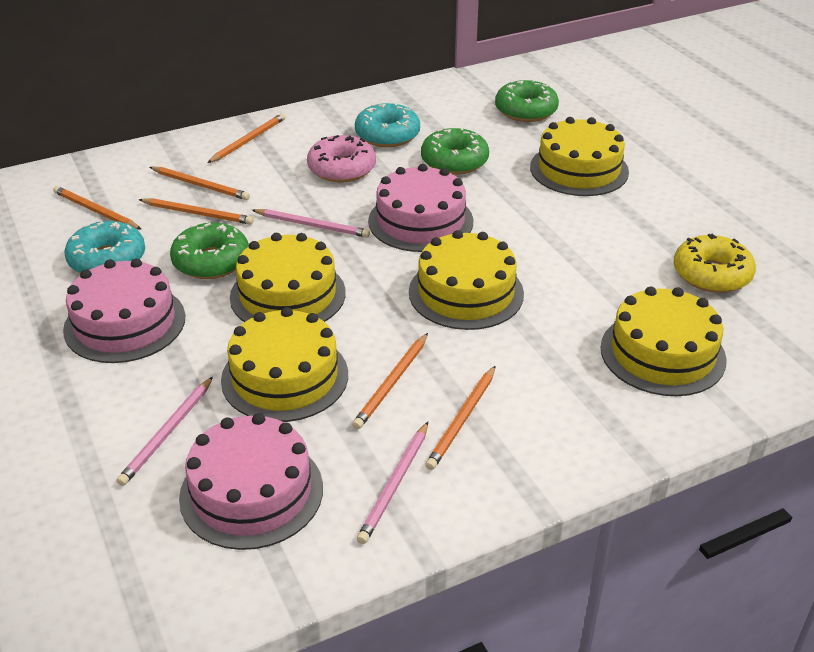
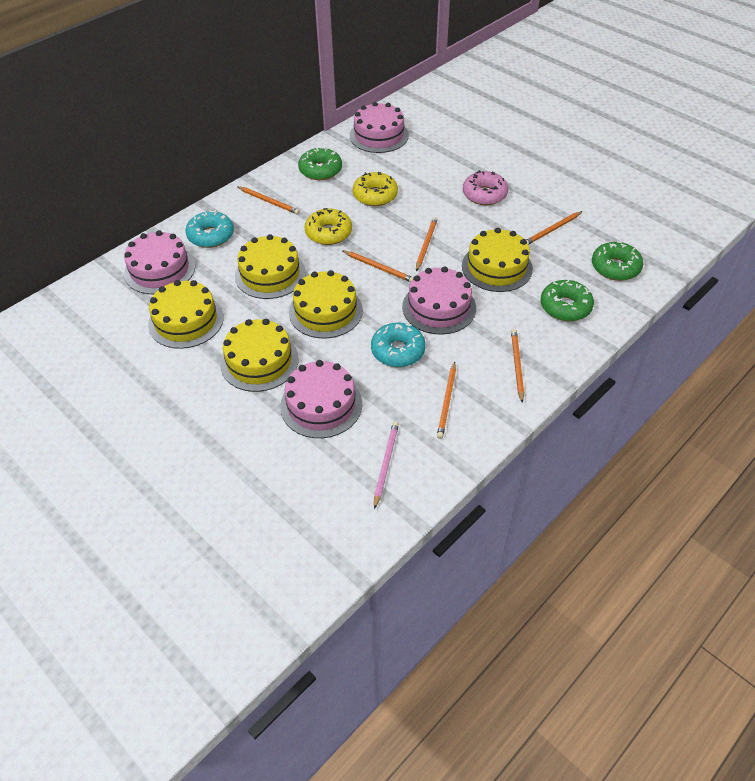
pink cake: [63,258,185,363] [179,413,323,550] [368,164,473,252] = 3 -> [124,230,195,295] [280,360,362,438] [350,102,409,153] [402,266,476,335] = 4
pink pencil: [117,377,213,486] [252,209,370,238] [357,422,428,544] = 3 -> [374,421,399,509] = 1
yellow donut: [674,234,756,293] = 1 -> [305,208,352,245] [353,172,398,206] = 2

